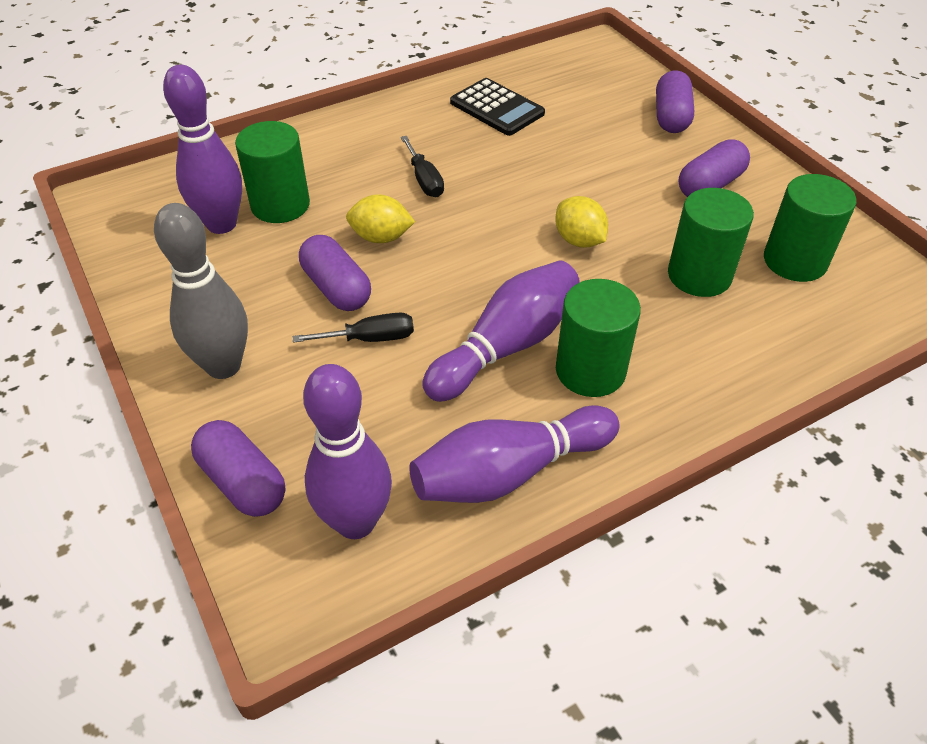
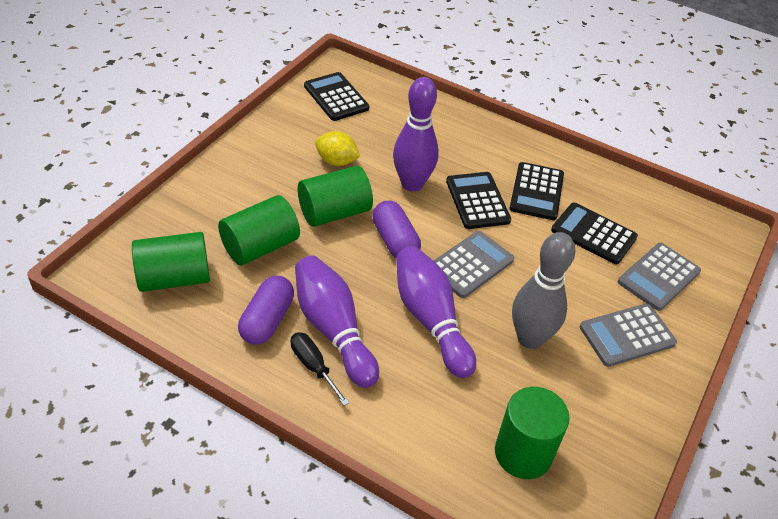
black calculator: [450,78,545,136] = 1 -> [304,72,370,121] [446,172,511,229] [509,162,564,220] [551,203,638,264] = 4
black screwdriver: [293,313,414,343] [401,136,444,197] = 2 -> [291,332,350,406] = 1
grey calculator: none = 0 -> [434,231,514,298] [580,303,677,367] [618,243,701,311] = 3
purple bowling pin: [163,65,242,234] [303,364,392,539] [409,405,620,503] [422,260,580,402] = 4 -> [295,256,379,388] [393,77,439,192] [396,246,476,378] = 3
purple capsule: [191,420,285,517] [299,235,371,311] [656,70,694,133] [678,139,750,197] = 4 -> [238,276,294,345] [372,200,421,258] = 2
yellow lemon: [346,194,415,243] [555,196,608,248] = 2 -> [315,131,360,166] = 1

